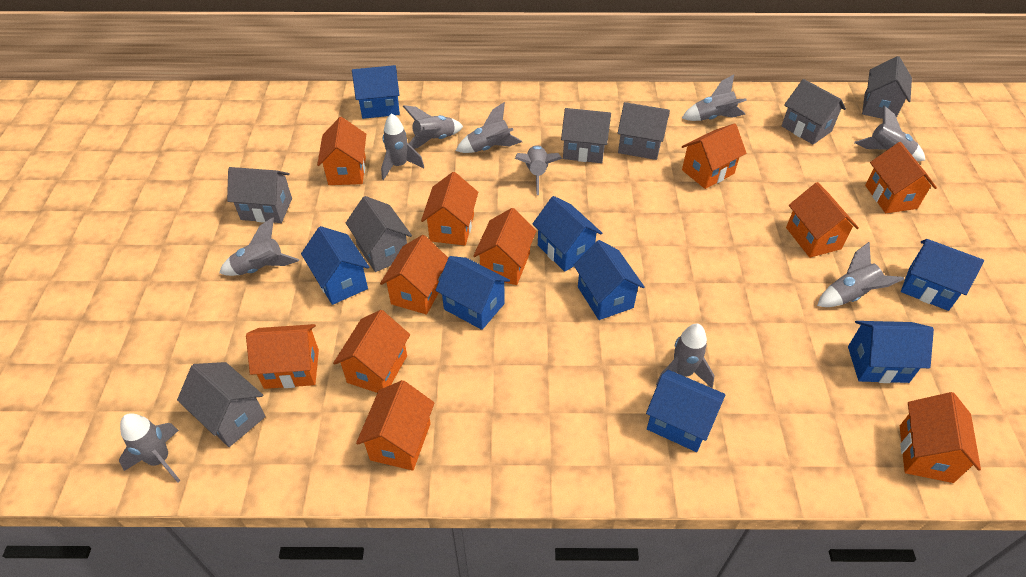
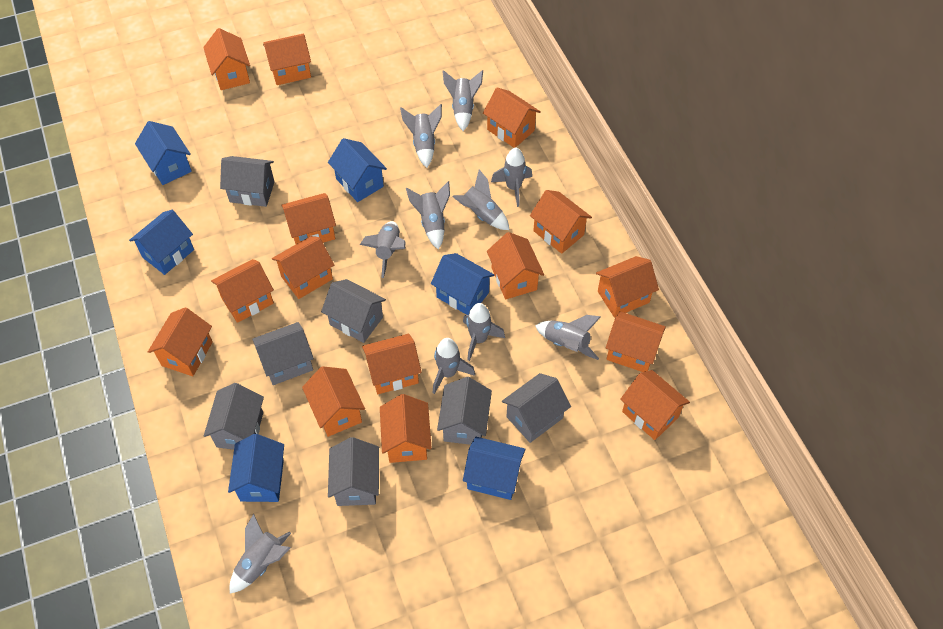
blue house: [301,226,369,305] [352,65,400,119] [435,256,510,330] [533,196,602,272] [574,240,645,320] [646,370,726,452] [848,321,934,383] [901,239,984,311] = 8 -> [129,210,194,275] [135,121,192,185] [228,434,284,502] [328,138,387,202] [431,253,494,315] [463,437,525,500] = 6
orange house: [246,324,319,389] [317,117,366,185] [333,310,410,393] [356,380,435,471] [380,235,448,315] [421,172,478,246] [473,208,536,285] [682,123,747,189] [786,182,859,258] [865,142,937,213] [900,392,981,483] = 11 -> [148,307,213,376] [203,28,250,90] [211,259,274,323] [263,34,311,85] [272,236,334,299] [281,193,336,244] [302,366,365,437] [362,334,422,394] [380,394,432,463] [483,87,541,148] [487,232,544,299] [530,190,592,254] [596,256,659,317] [606,311,666,372] [620,370,690,440] = 15

